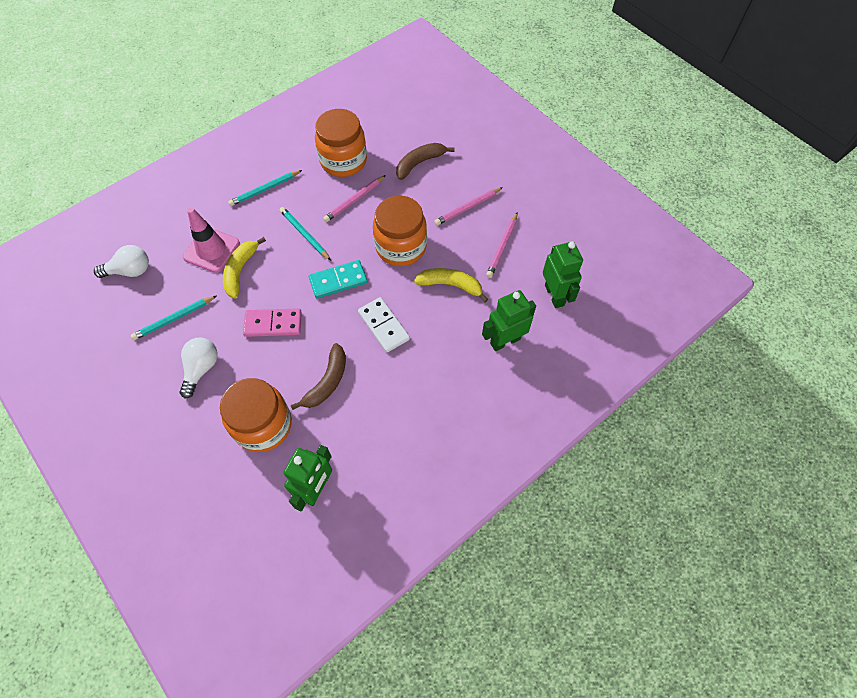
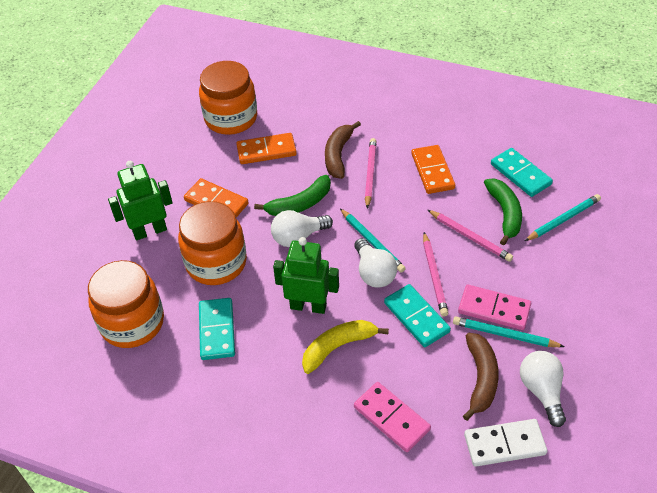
green banana: none = 0 -> [254,175,331,216] [484,179,522,245] = 2
green robot: [283,445,332,511] [482,290,536,351] [543,241,583,308] = 3 -> [108,161,173,240] [273,237,339,314] = 2
orange domino: none = 0 -> [184,178,249,218] [236,133,297,164] [411,145,455,194] = 3
pink domino: [243,308,302,337] = 1 -> [354,382,431,452] [458,285,531,330] = 2
pink traffic cone: [183,207,240,273] = 1 -> none = 0
turquoise domino: [309,260,367,298] = 1 -> [199,298,235,360] [384,284,451,347] [491,148,553,197] = 3
white light bulb: [94,245,149,278] [179,337,218,399] = 2 -> [271,210,333,247] [354,238,397,287] [520,351,566,427] = 3
yellow banana: [223,237,266,299] [414,268,488,302] = 2 -> [302,320,389,374] = 1

